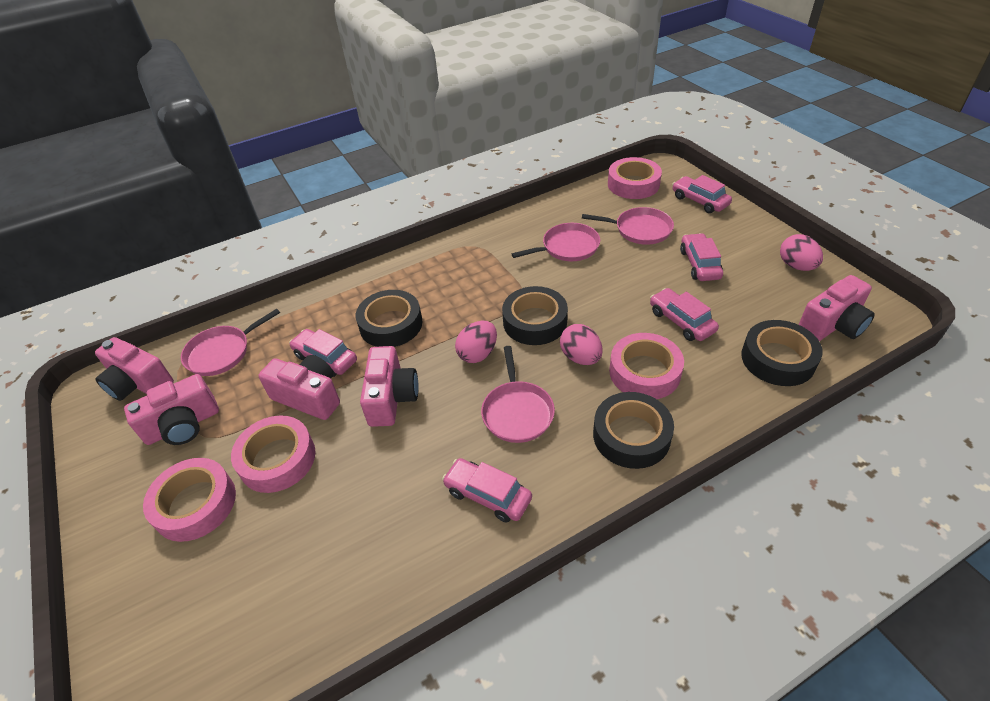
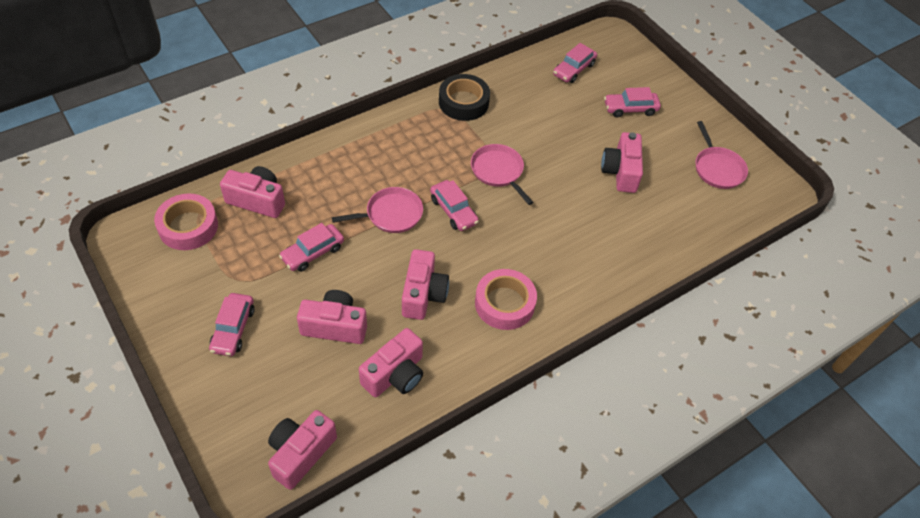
black tape: [356,290,422,347] [502,286,568,345] [593,392,674,469] [741,320,823,386] = 4 -> [439,74,490,121] = 1
pink camera: [95,337,174,401] [124,374,219,445] [258,355,340,420] [360,346,419,427] [799,275,875,341] = 5 -> [220,166,285,218] [268,410,337,490] [297,290,367,344] [359,328,423,397] [402,249,449,320] [601,132,643,193] = 6
pink egg: [455,321,497,363] [560,324,603,365] [780,234,823,271] = 3 -> none = 0
pink pan: [181,309,280,376] [481,346,555,443] [512,223,600,261] [582,207,674,245] = 4 -> [332,187,423,233] [471,144,533,205] [696,121,748,189] = 3
pink tape: [143,458,236,542] [231,415,315,493] [608,157,662,199] [609,333,684,399] = 4 -> [154,193,218,250] [475,269,537,330] = 2

